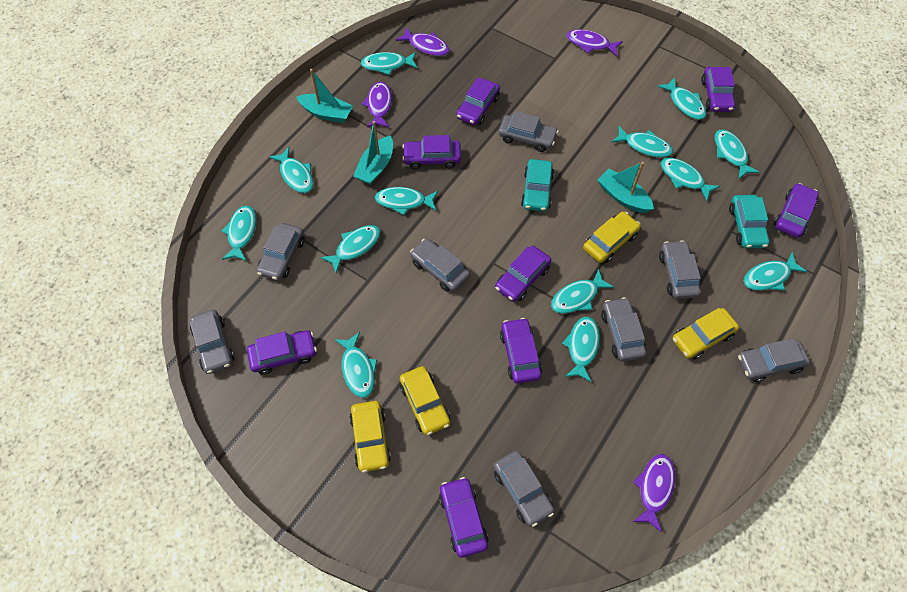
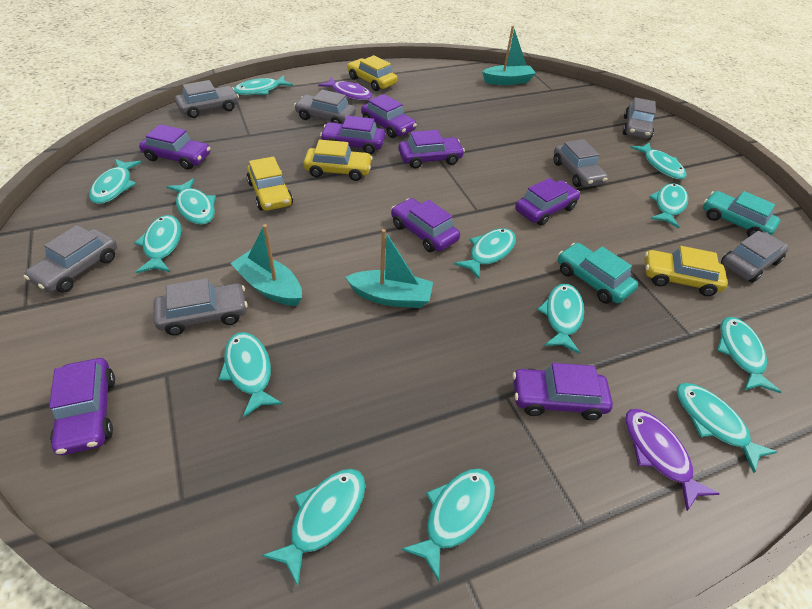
grey car: [190,309,235,374] [257,223,304,281] [410,239,470,292] [494,451,554,527] [499,111,558,152] [601,297,646,362] [659,240,701,299] [738,338,810,382] = 8 -> [24,225,117,293] [154,278,248,335] [175,80,239,118] [294,89,356,124] [553,139,608,187] [623,97,656,140] [721,231,789,283] = 7
purple fish: [361,82,392,127] [396,27,450,56] [567,29,623,56] [633,454,675,532] = 4 -> [318,77,372,100] [625,409,720,511] = 2

